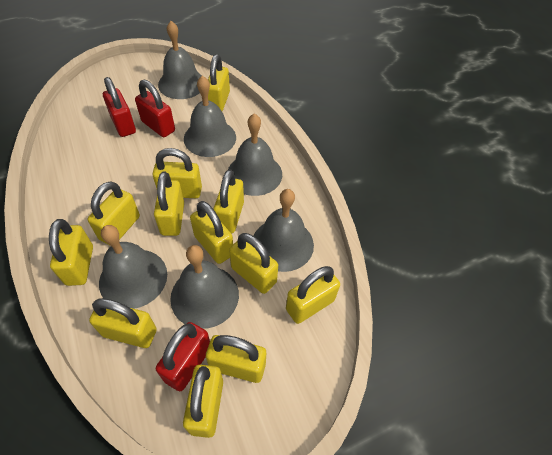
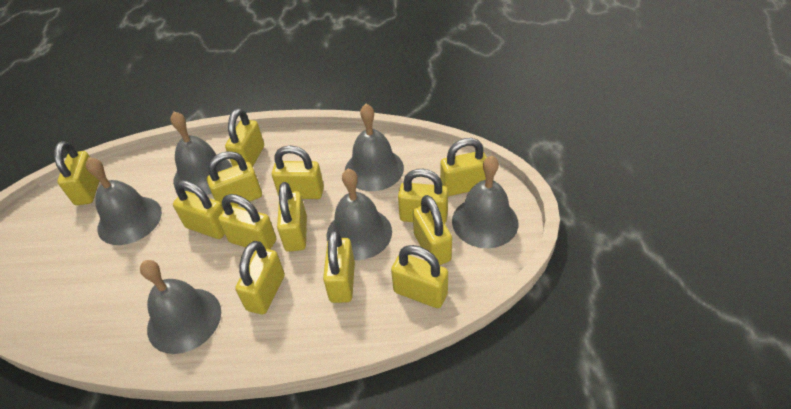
red padlock: [103,77,136,137] [135,80,175,137] [156,322,210,391] = 3 -> none = 0
yellow padlock: [49,219,93,286] [88,181,140,246] [89,298,157,348] [152,148,202,198] [154,171,184,236] [183,365,223,438] [190,201,233,264] [206,335,266,383] [208,54,230,111] [213,169,244,233] [229,233,278,294] [286,266,340,324] = 12 -> [54,141,99,205] [173,180,225,239] [207,151,262,206] [218,194,276,249] [225,108,264,167] [235,241,285,314] [272,146,324,199] [277,182,307,252] [323,230,355,303] [391,245,448,308] [398,169,448,223] [413,195,452,265] [440,138,487,196] = 13

